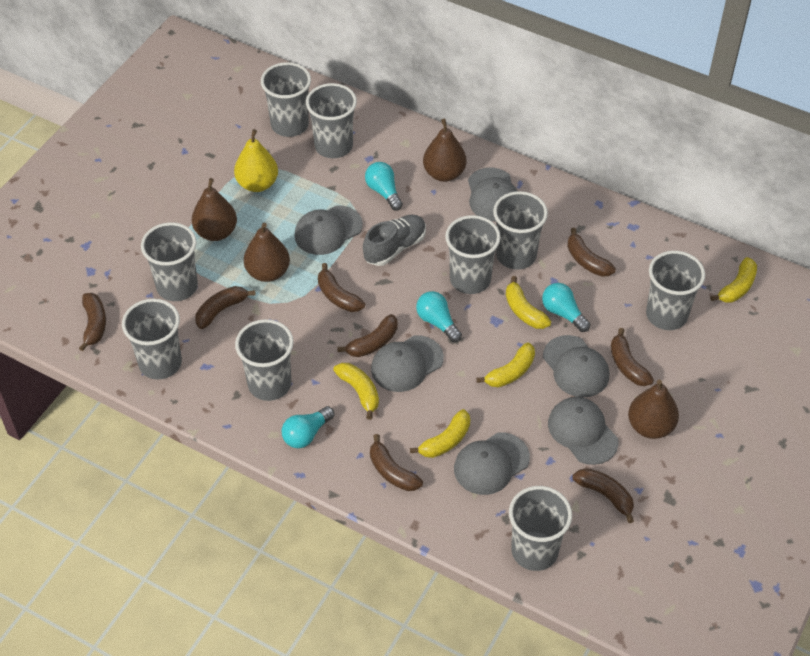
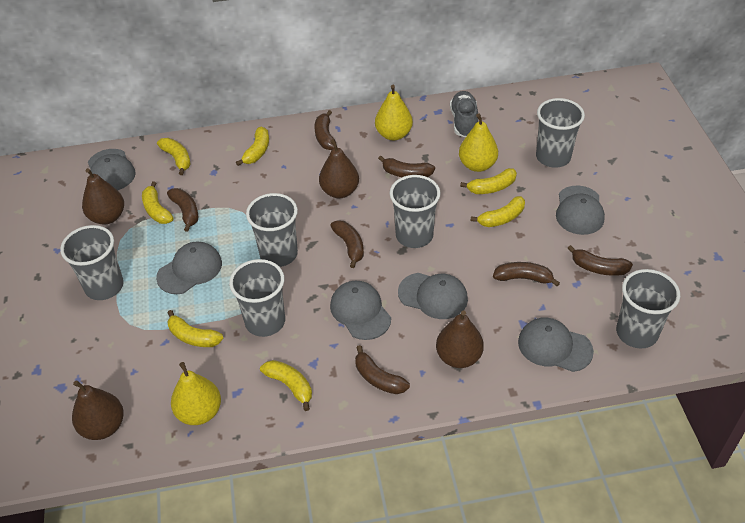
brown banana: [79,293,106,351] [195,286,256,329] [318,263,365,312] [337,314,397,357] [370,434,423,491] [567,228,616,276] [573,468,634,523] [611,328,654,386] = 8 -> [167,188,198,232] [314,110,337,150] [330,220,364,268] [355,345,410,394] [378,156,435,177] [493,262,560,286] [568,245,633,276] = 7
grey cup: [122,299,182,380] [141,222,198,301] [235,319,294,401] [261,62,311,137] [306,83,357,158] [445,215,501,294] [493,191,548,269] [509,486,572,571] [646,251,705,330] = 9 -> [60,225,124,300] [229,259,285,337] [246,193,298,267] [389,175,441,248] [536,98,585,168] [616,269,680,349] = 6
turquoise light bulb: [282,406,335,448] [365,162,403,211] [416,291,462,342] [542,283,590,332] = 4 -> none = 0
yellow banana: [333,363,379,420] [410,409,470,458] [476,343,535,387] [506,276,551,329] [710,257,757,303] = 5 -> [142,181,174,224] [157,138,191,175] [167,310,223,347] [236,127,269,166] [260,360,312,411] [460,168,517,194] [471,196,525,227] = 7
yellow pear: [234,129,278,192] = 1 -> [171,362,221,425] [375,85,413,140] [459,114,498,172] = 3

